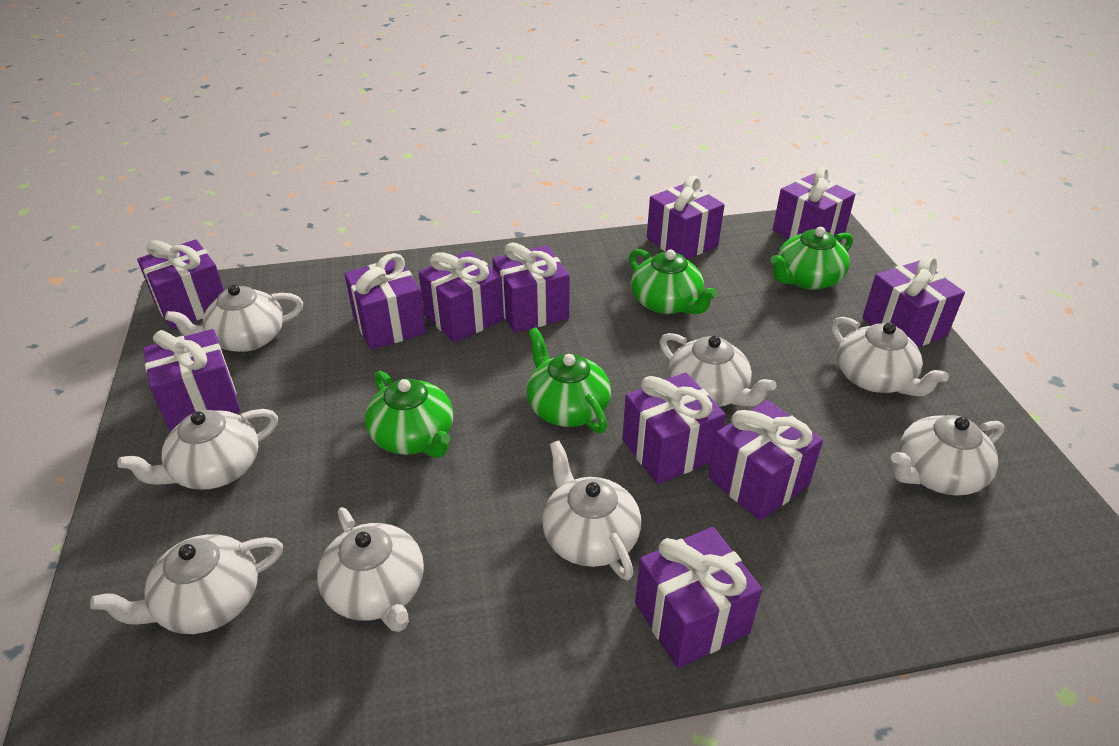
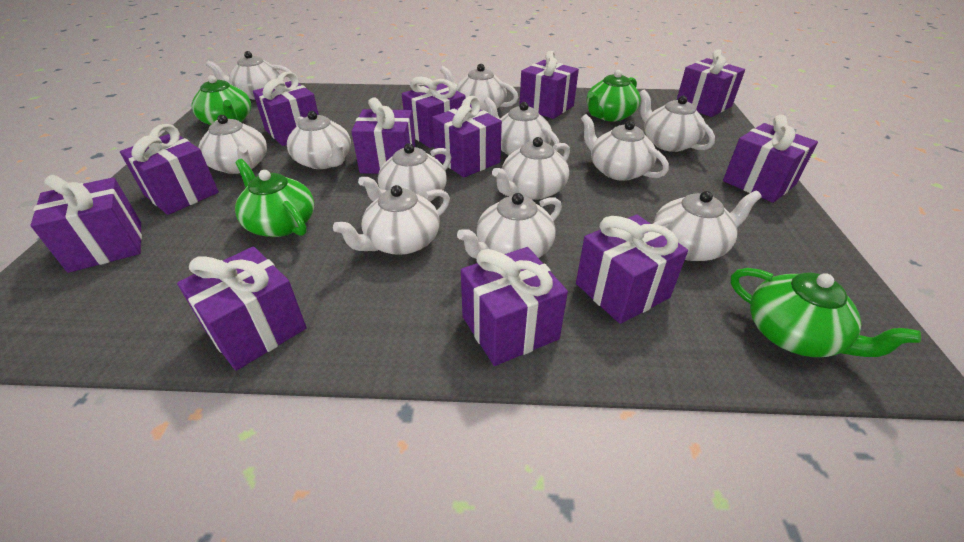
purple gift: [137,240,224,329] [143,329,240,432] [344,253,426,350] [419,251,504,343] [492,242,570,333] [622,372,726,484] [635,527,762,668] [647,176,725,260] [708,400,823,521] [773,167,855,239] [862,255,965,347] = 11 -> [30,175,142,273] [120,124,219,215] [177,246,307,371] [253,72,319,146] [351,97,415,174] [402,76,465,148] [432,96,502,177] [461,247,568,366] [519,51,579,119] [576,214,688,324] [677,49,745,117] [723,115,818,203] = 12
white teapot: [90,534,283,634] [117,409,278,490] [165,284,303,352] [317,507,424,632] [542,441,641,581] [660,333,777,407] [831,317,949,396] [891,415,1005,496] = 8 -> [198,115,267,174] [206,51,291,100] [287,111,351,169] [333,185,450,255] [358,143,451,201] [440,64,519,112] [457,193,562,259] [484,97,560,155] [492,137,570,200] [581,114,669,181] [639,89,715,152] [653,190,762,261] = 12

